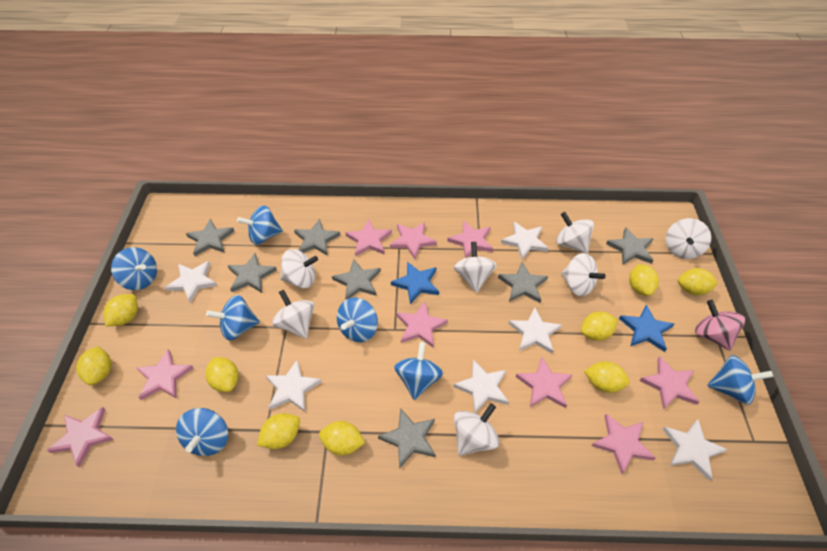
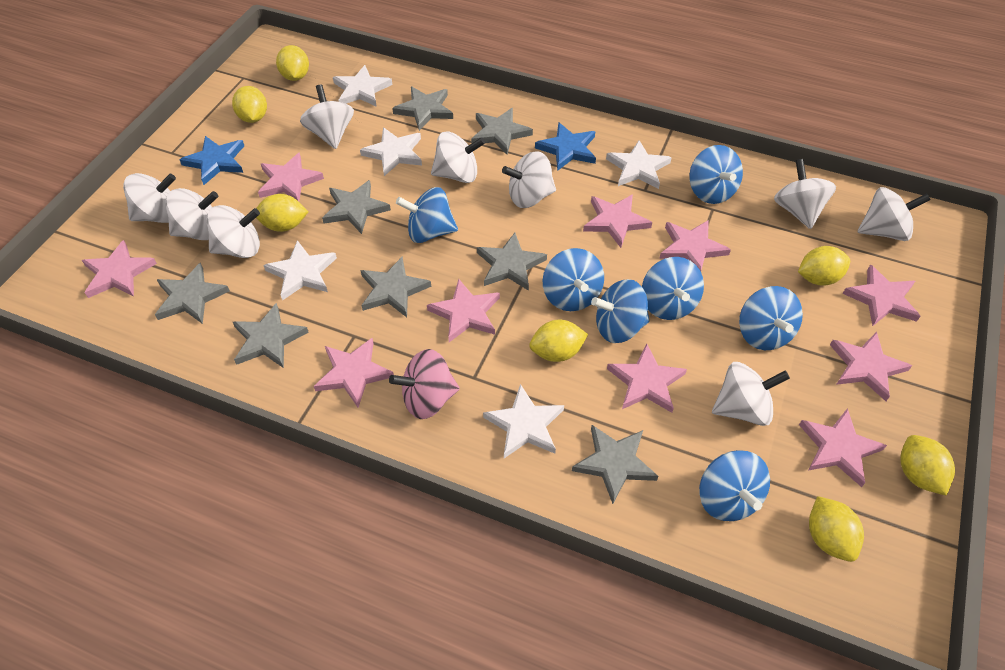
grey star: [186,218,235,256] [227,253,277,293] [294,219,340,256] [332,259,381,300] [378,408,436,469] [498,262,548,303] [606,227,654,265] = 7 -> [155,263,230,324] [233,303,309,368] [322,180,391,234] [361,257,431,317] [392,86,453,131] [471,108,533,154] [477,233,547,291] [572,425,659,504] = 8
pink star: [47,407,114,468] [136,349,194,400] [345,219,392,256] [390,222,437,259] [396,301,448,347] [447,221,493,258] [516,357,573,408] [591,413,656,474] [639,356,699,410] = 9 -> [82,240,157,298] [258,152,324,202] [314,338,394,408] [427,279,500,342] [583,194,652,248] [607,344,687,413] [659,220,731,271] [799,408,887,487] [830,332,912,401] [843,264,920,326] = 10
white spinning top: [272,289,314,339] [280,249,318,289] [454,242,497,293] [454,403,499,456] [556,212,594,254] [561,253,606,296] [666,218,711,259] = 7 -> [123,173,176,223] [165,188,218,240] [206,205,260,258] [300,84,354,149] [431,131,485,183] [502,151,556,208] [712,362,790,426] [774,159,836,229] [858,187,931,241] = 9
white star: [165,261,217,303] [266,360,322,412] [453,360,509,413] [501,222,549,260] [508,307,562,354] [662,419,728,481] = 6 -> [263,240,337,300] [333,65,392,107] [360,127,422,176] [483,384,564,458] [606,140,672,189] = 5
yellow lemon: [76,346,111,385] [103,294,138,326] [205,357,238,392] [257,413,300,449] [319,421,365,455] [581,311,618,341] [584,361,630,393] [629,264,659,296] [678,268,718,295] = 9 -> [232,86,267,123] [256,194,308,232] [276,45,309,81] [529,320,588,362] [798,246,850,286] [809,496,864,562] [900,435,955,496] = 7

